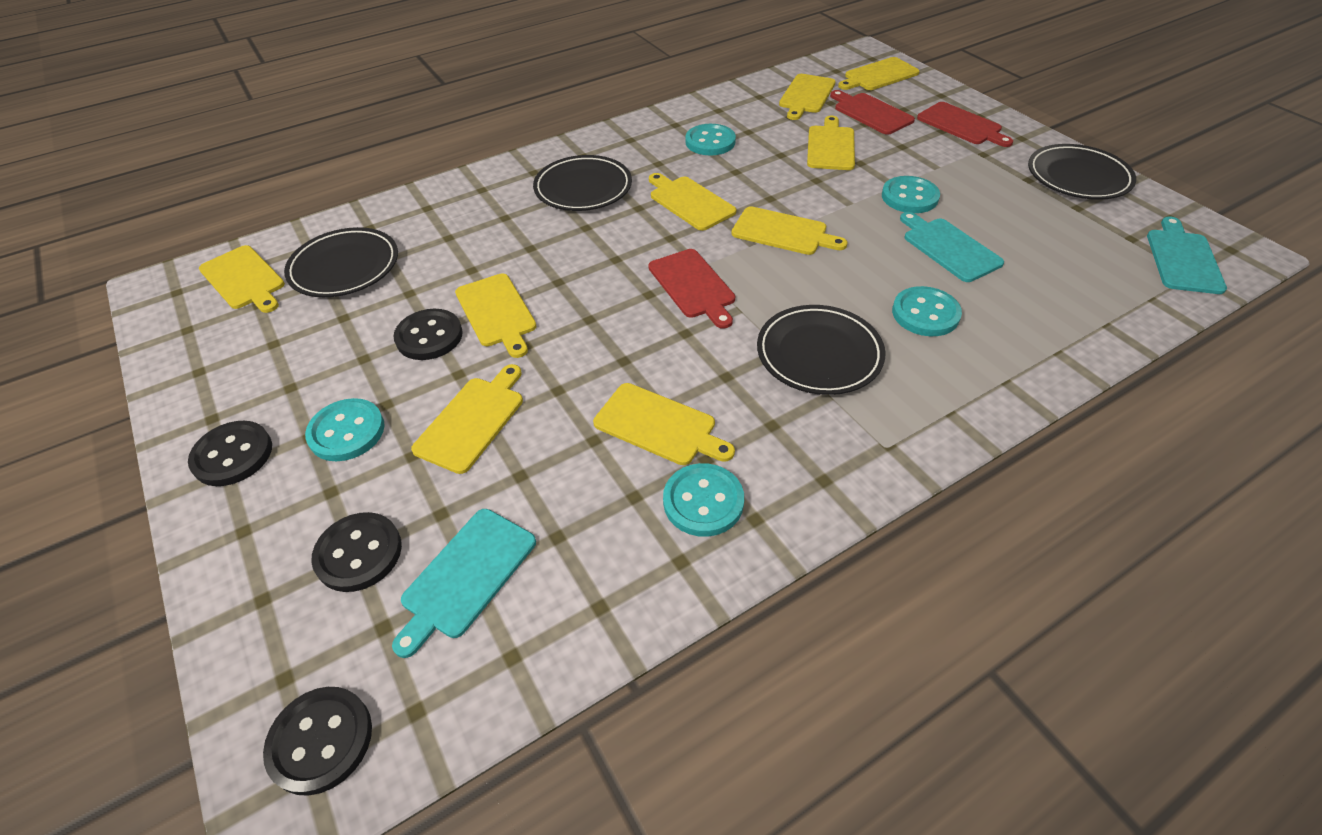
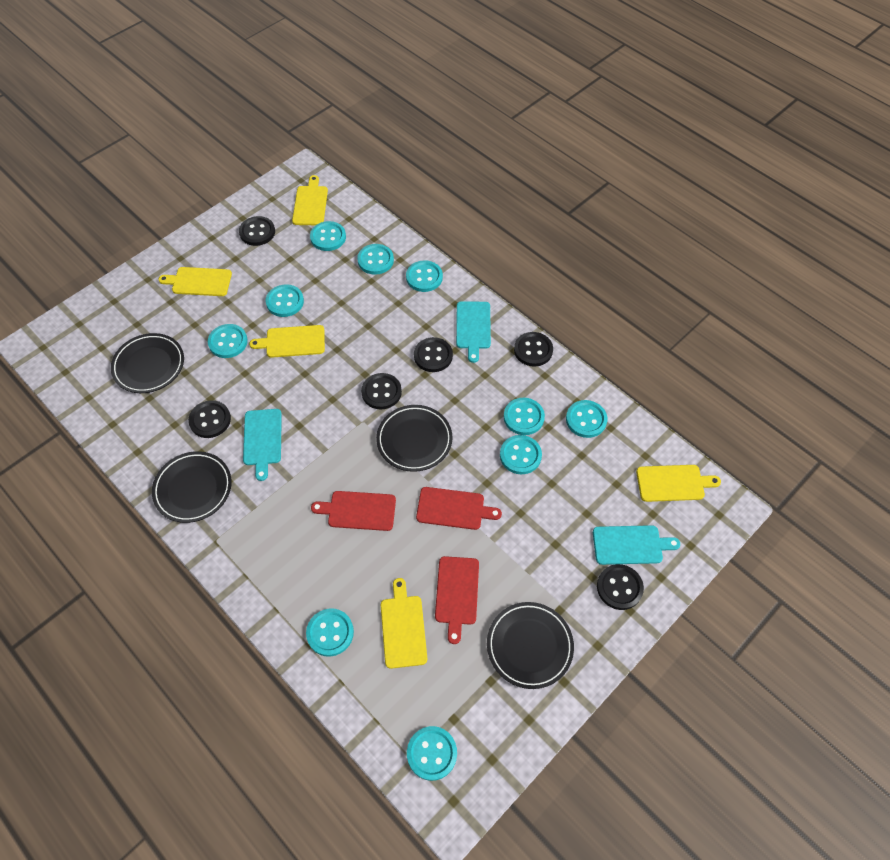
black button: [188,421,272,486] [263,687,372,796] [311,512,402,592] [394,309,463,360] = 4 -> [188,400,231,438] [239,216,275,246] [361,373,402,409] [414,337,453,372] [514,332,553,367] [597,564,644,610] = 6
turquoise button: [305,398,385,461] [663,463,744,537] [685,124,736,155] [882,176,940,213] [892,286,962,336] = 5 -> [208,324,248,358] [266,284,304,317] [306,608,354,657] [310,221,346,251] [357,244,394,275] [406,260,443,292] [407,726,457,781] [500,435,542,474] [504,398,545,435] [566,400,608,438] = 10
yellow cutting board: [199,245,285,313] [411,364,523,474] [455,273,537,358] [593,383,735,465] [649,173,736,231] [732,206,847,255] [779,74,836,120] [807,116,855,170] [838,57,919,90] = 9 -> [158,267,232,296] [249,325,325,358] [292,175,328,225] [381,578,427,669] [636,465,721,502] = 5

